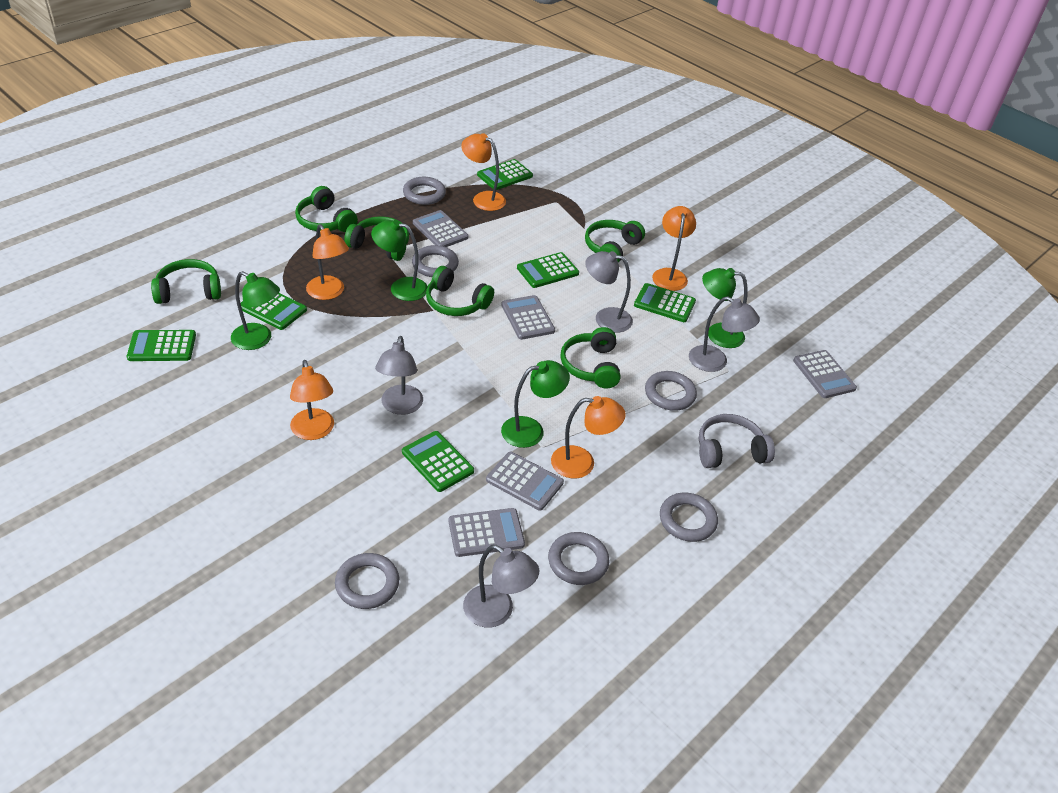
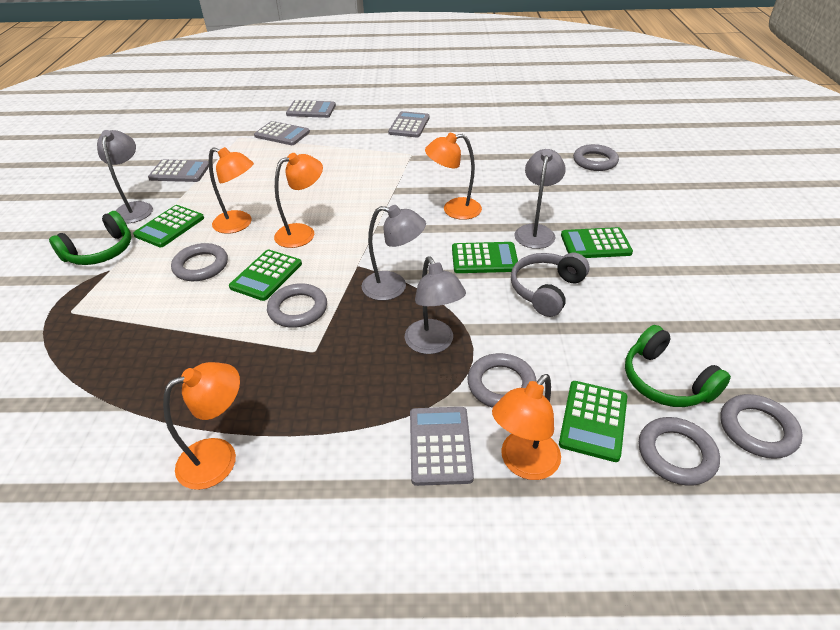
green calculator: [127,330,196,361] [241,293,307,330] [402,431,474,492] [477,159,533,190] [517,252,579,288] [634,283,696,322] = 6 -> [133,205,204,247] [229,250,302,301] [452,242,518,273] [559,381,627,462] [561,227,633,258] = 5
green headphones: [151,259,221,304] [295,186,358,232] [344,216,409,261] [426,266,494,316] [560,327,621,389] [585,220,645,263] = 6 -> [49,211,131,265] [625,325,731,407] = 2
green lamp: [231,271,280,350] [371,220,428,301] [501,360,570,448] [702,268,748,348] = 4 -> none = 0

